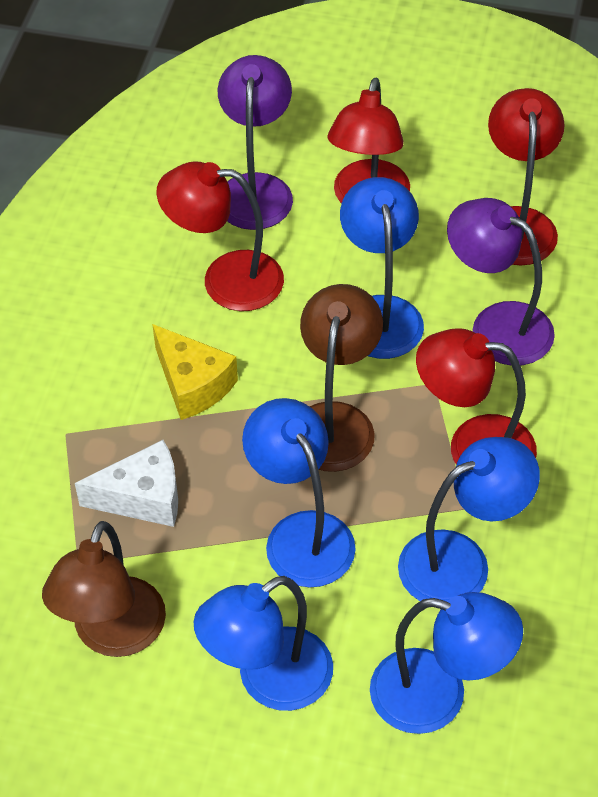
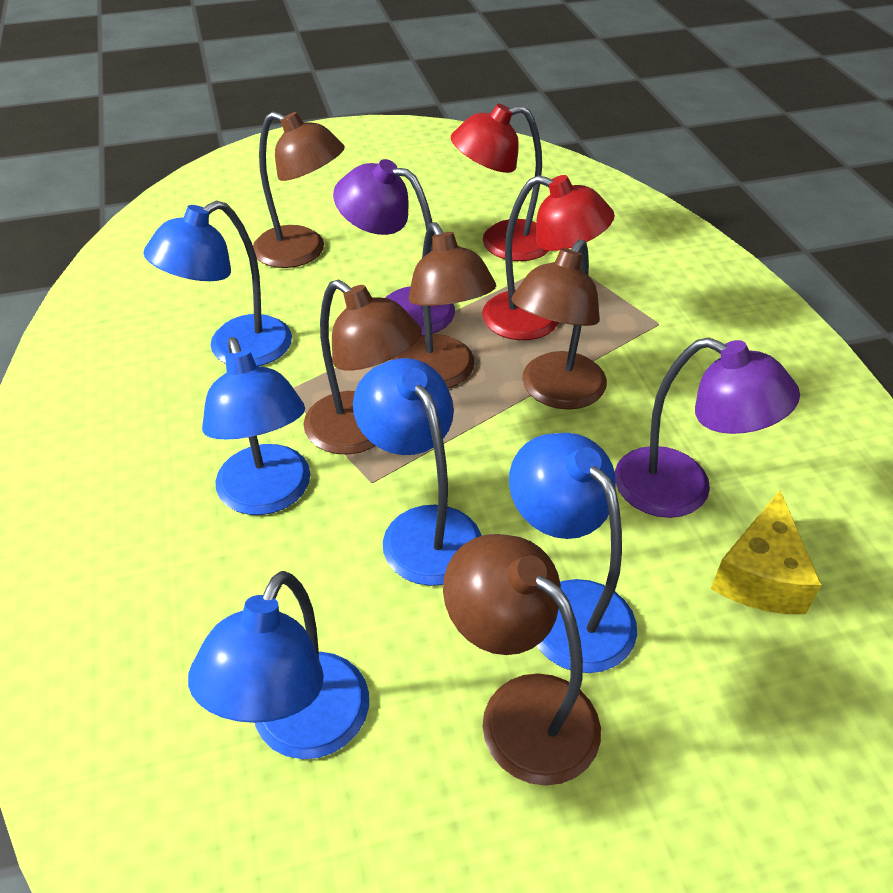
brown lamp: [42,521,166,657] [300,284,383,472] = 2 -> [253,112,345,268] [304,280,422,454] [393,222,496,388] [443,534,601,786] [511,240,607,410] = 5
red lamp: [156,161,284,311] [327,78,410,204] [416,328,537,465] [488,88,565,266] = 4 -> [451,104,549,261] [482,175,615,340] = 2
white cheese: [75,440,178,527] = 1 -> none = 0

